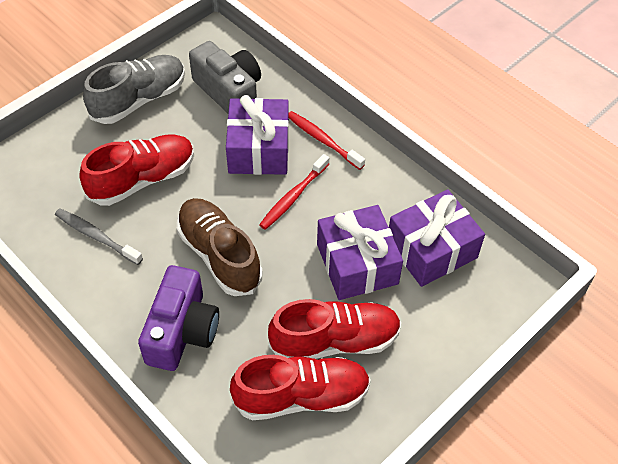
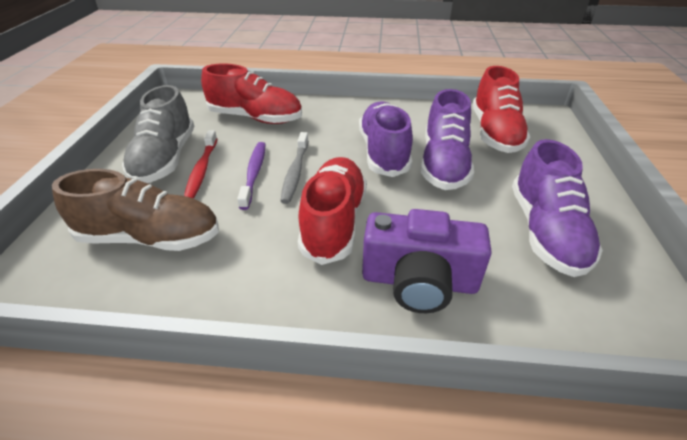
grey camera: [189,41,261,113] = 1 -> none = 0
purple gift: [226,95,289,175] [317,205,403,300] [389,190,485,287] = 3 -> none = 0
purple shoe: none = 0 -> [359,101,413,177] [421,89,474,190] [512,139,603,277] = 3
purple toothbrush: none = 0 -> [237,142,265,210] = 1
red toothbrush: [259,154,329,230] [289,111,365,170] = 2 -> [184,130,217,198] = 1

